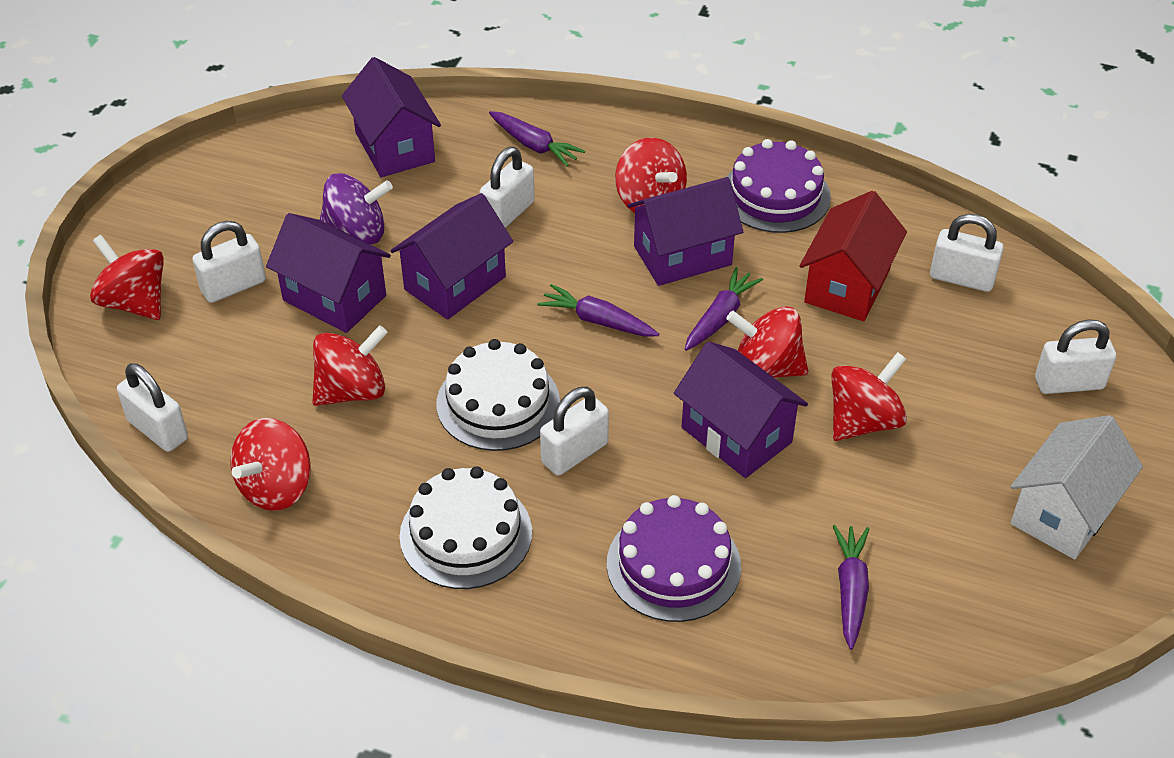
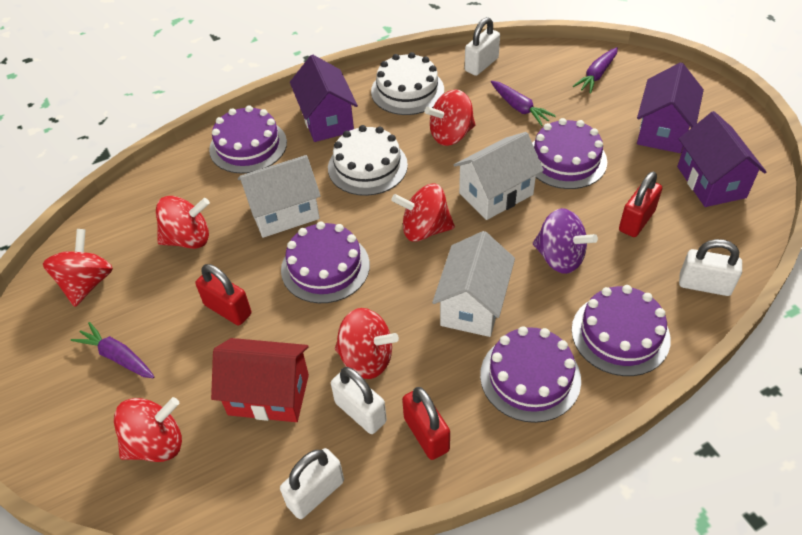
purple cake: [607,495,741,622] [726,139,831,233] = 2 -> [209,105,287,174] [281,221,370,303] [480,326,581,423] [532,118,607,189] [572,285,671,376] = 5
purple carrot: [489,111,585,167] [538,284,659,337] [685,267,763,351] [833,525,869,650] = 4 -> [71,322,155,378] [491,81,556,126] [573,47,618,94] = 3
purple house: [266,213,391,333] [342,57,441,177] [390,193,513,319] [628,177,743,286] [674,341,808,478] = 5 -> [290,55,358,142] [637,62,704,153] [677,111,766,207] = 3
red padlock: none = 0 -> [195,264,251,326] [402,387,450,460] [619,172,662,237] = 3
white house: [1010,415,1143,560] = 1 -> [238,155,321,238] [432,231,515,337] [454,132,544,220] = 3
white padlock: [117,363,188,452] [193,221,266,303] [479,147,535,228] [540,387,609,476] [930,214,1004,292] [1035,319,1116,394] = 6 -> [280,448,344,519] [331,367,387,434] [465,17,500,76] [679,239,742,296] = 4

